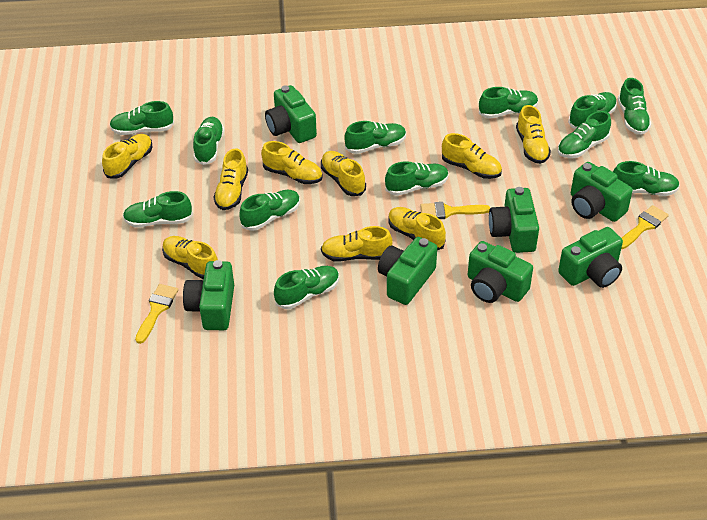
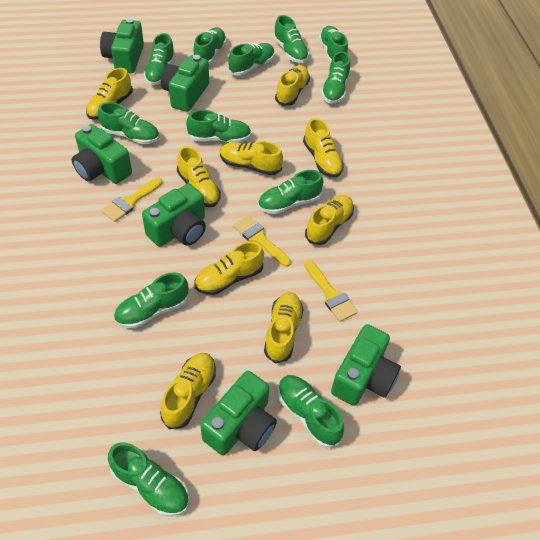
green camera: [183,260,234,330] [265,85,317,143] [378,237,437,305] [468,241,533,303] [489,187,539,253] [558,227,623,288] [571,162,633,222] = 7 -> [72,124,132,184] [100,18,144,73] [142,183,206,247] [161,55,209,112] [200,371,277,456] [331,324,401,406] = 6

